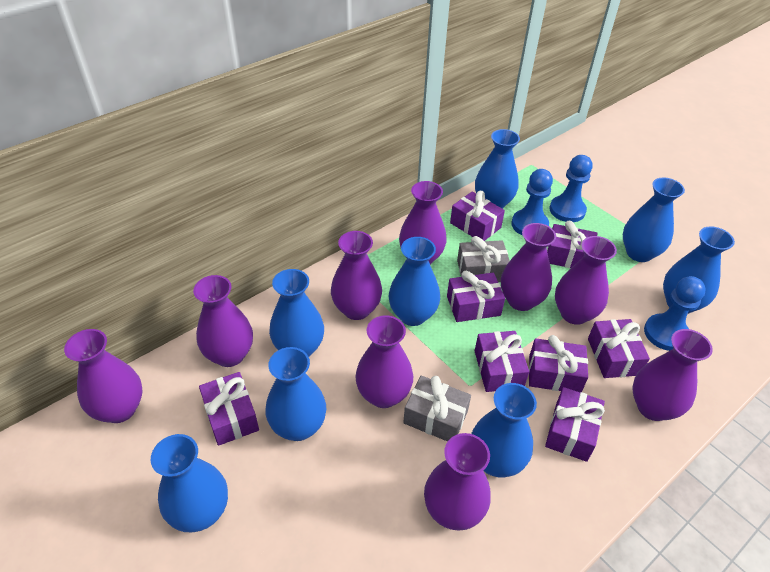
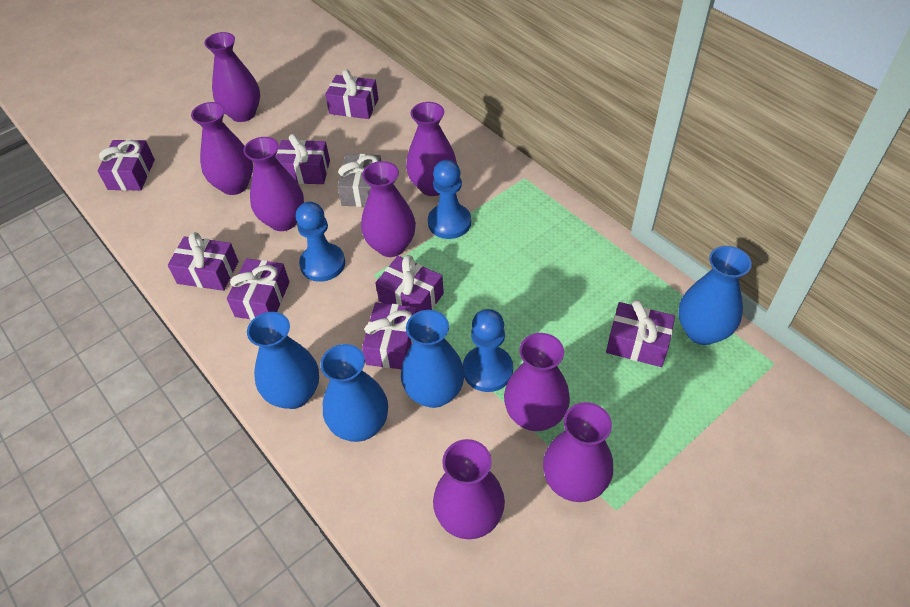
blue vase: [151,434,228,532] [266,347,326,441] [269,269,324,356] [389,237,440,326] [471,383,537,478] [475,129,520,209] [623,178,685,262] [663,227,735,314] = 8 -> [247,312,319,409] [320,344,388,442] [401,310,465,408] [678,246,752,345] = 4
grey gift: [403,376,471,442] [457,236,510,282] = 2 -> [337,154,381,207] = 1
purple vase: [64,329,143,423] [193,275,253,367] [331,231,382,320] [355,315,413,408] [399,181,447,264] [424,433,491,531] [501,223,556,311] [555,236,617,325] [632,329,713,421] = 9 -> [191,102,253,195] [204,32,260,122] [243,137,304,231] [361,161,416,257] [406,102,457,196] [433,439,505,539] [504,333,570,431] [543,402,613,502] = 8

